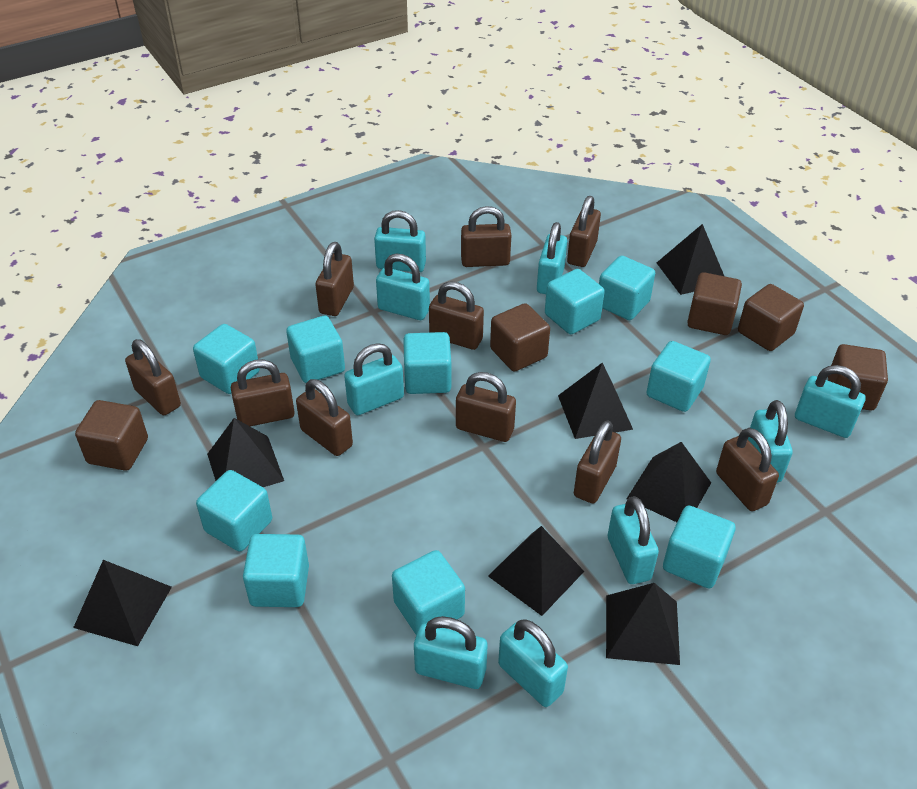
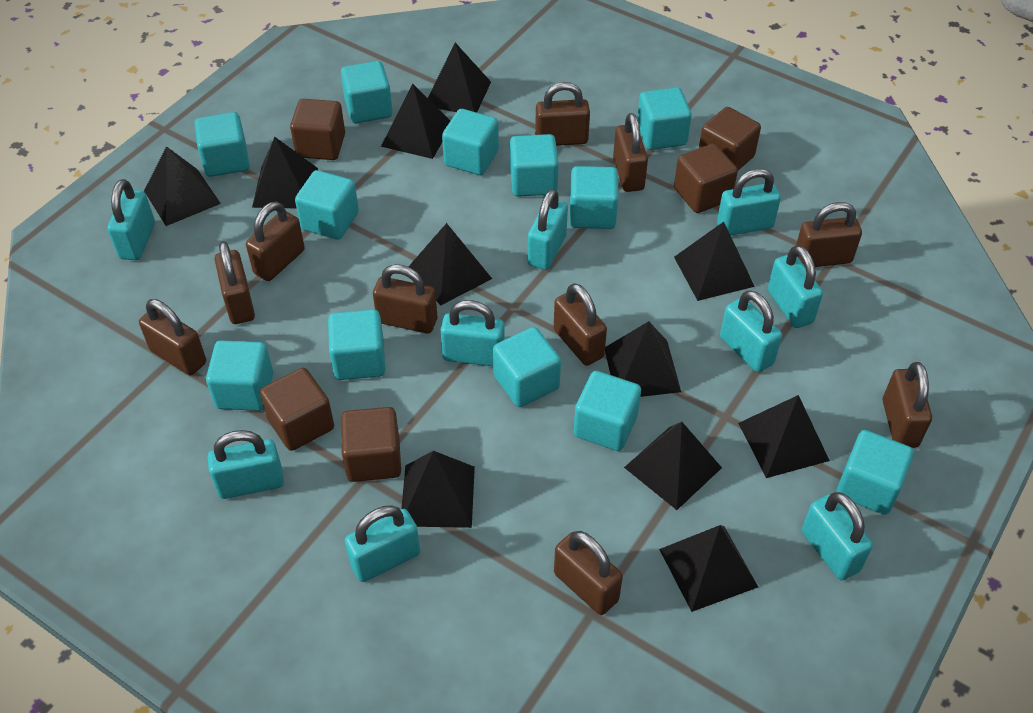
black pyramid: [73,560,172,646] [207,418,284,487] [488,526,584,616] [558,362,633,439] [606,583,680,665] [627,442,711,522] [657,224,724,295] = 7 -> [144,146,221,226] [252,137,318,208] [381,84,450,159] [401,451,475,528] [408,223,492,306] [428,43,491,112] [605,321,681,397] [624,422,722,510] [659,525,758,612] [674,222,755,301] [738,395,830,478] = 11
turquoise cube: [193,324,260,394] [196,470,272,552] [243,534,309,607] [286,316,345,383] [392,550,465,635] [403,332,451,394] [545,269,605,335] [599,256,655,320] [646,341,711,412] [663,505,735,589] = 10 -> [194,112,250,177] [206,340,273,411] [295,170,359,240] [328,309,385,380] [341,61,393,123] [442,109,499,175] [493,327,561,407] [510,134,559,197] [570,166,619,229] [574,371,641,451] [637,87,692,150] [837,430,914,515] = 12

